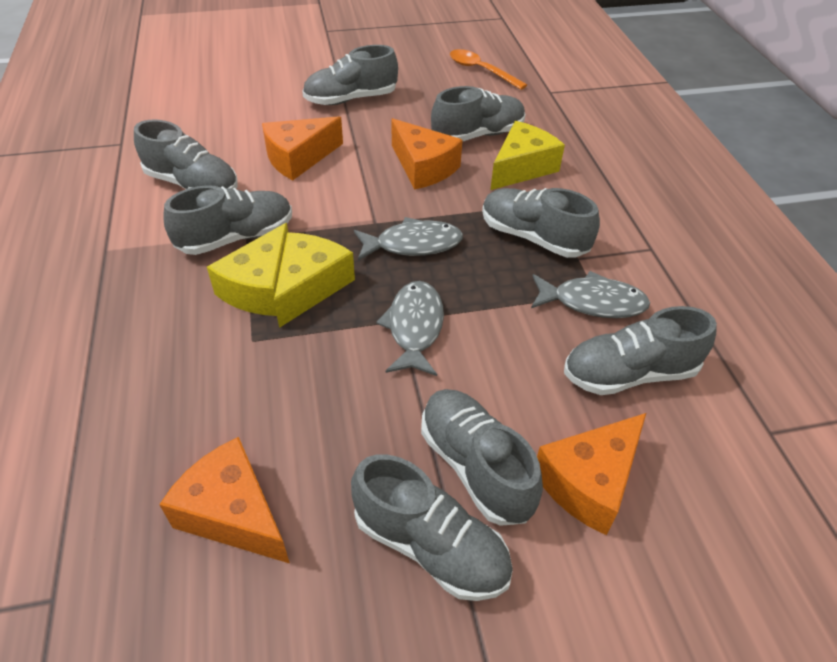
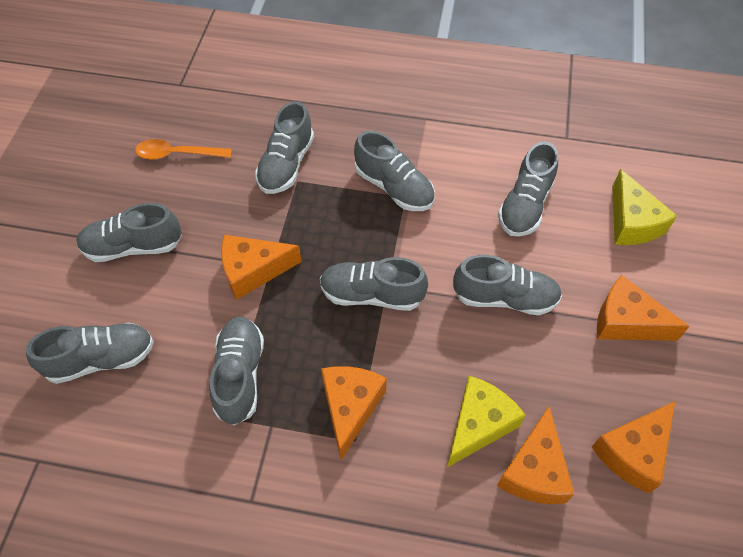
grey fish: [354,217,463,261] [376,281,444,376] [531,271,650,318] = 3 -> none = 0
orange cheese: [159,437,290,564] [262,116,343,180] [391,118,463,190] [537,413,646,535] = 4 -> [221,235,302,300] [321,366,387,460] [497,407,574,504] [592,401,675,493] [597,275,690,341] = 5
yellow cheese: [207,223,288,316] [274,232,355,328] [490,121,565,190] = 3 -> [447,376,526,467] [612,169,677,245] = 2

